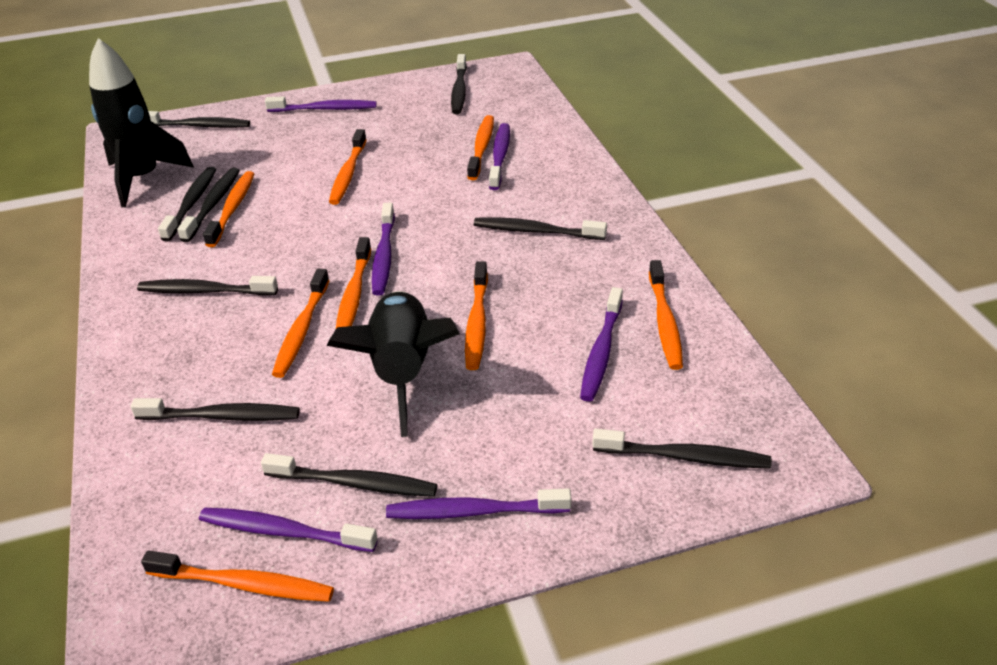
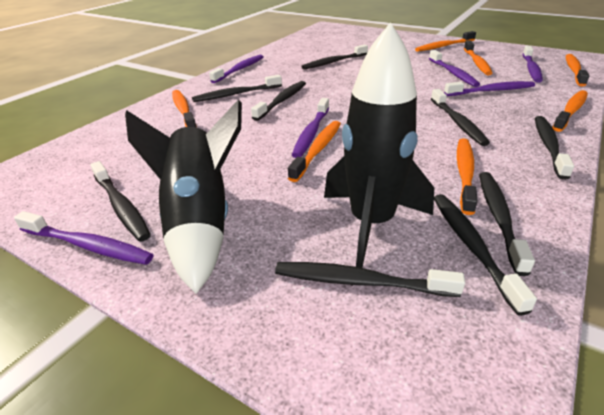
orange toothbrush: [141,550,334,602] [203,171,254,247] [272,269,330,378] [329,129,367,205] [336,237,371,328] [465,262,488,370] [467,115,494,180] [649,260,683,370] = 8 -> [172,90,197,128] [288,121,341,182] [415,31,476,52] [457,138,478,215] [464,41,493,75] [552,90,588,132] [566,54,589,87] = 7

